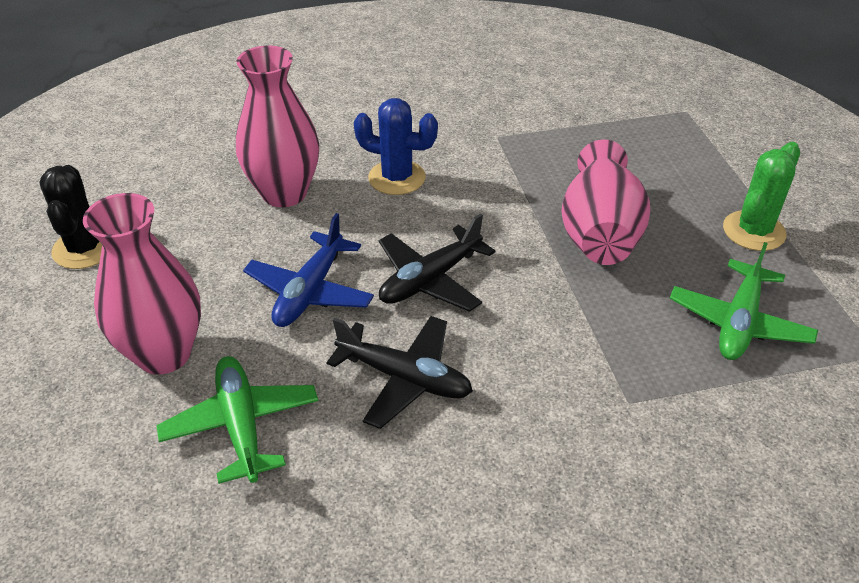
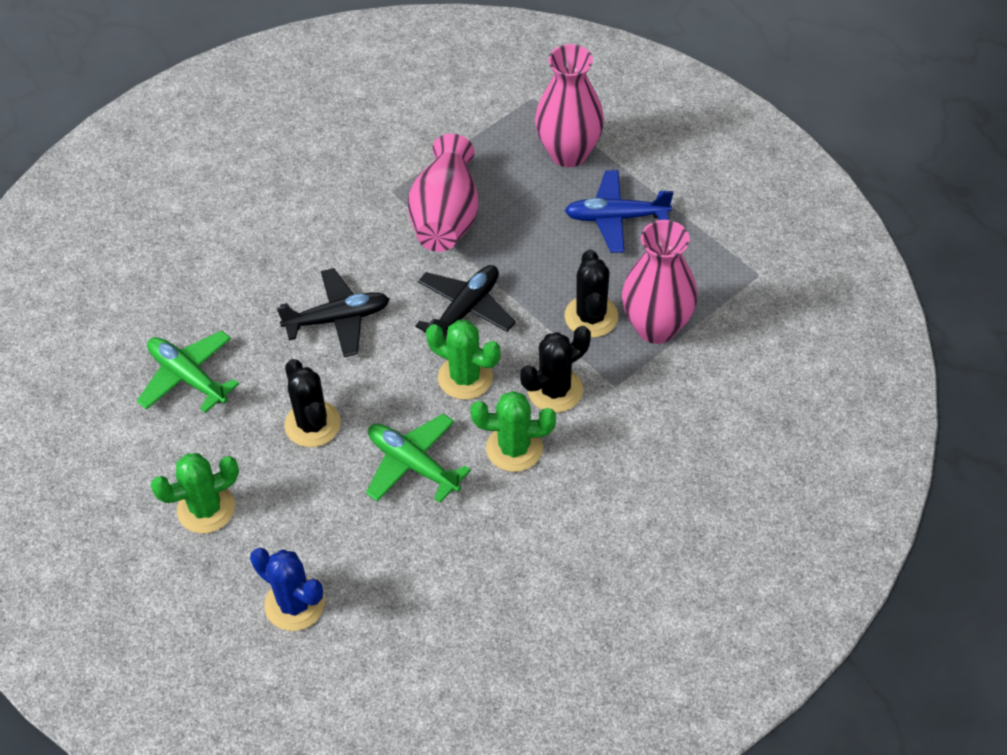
black cactus: [39,165,102,269] = 1 -> [285,359,341,447] [520,326,591,413] [564,249,618,338] = 3
green cactus: [723,142,800,251] = 1 -> [150,453,239,533] [426,320,501,400] [470,391,556,472] = 3

